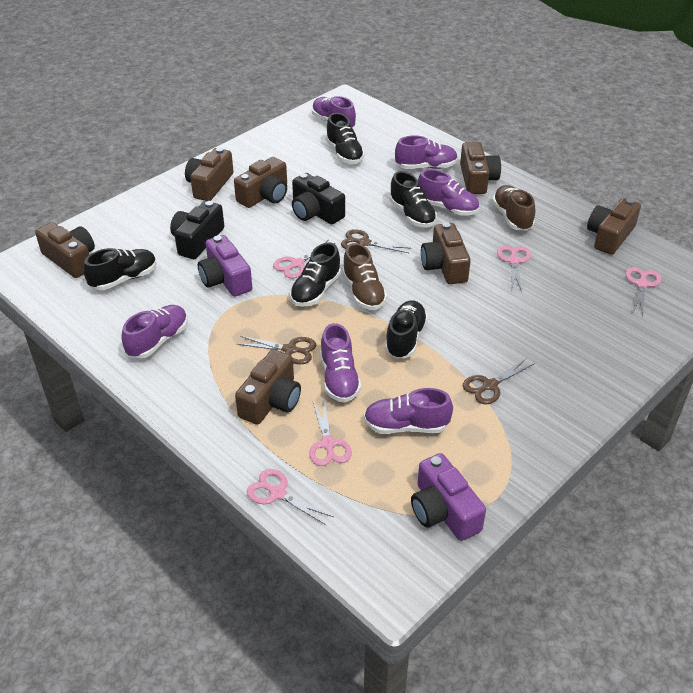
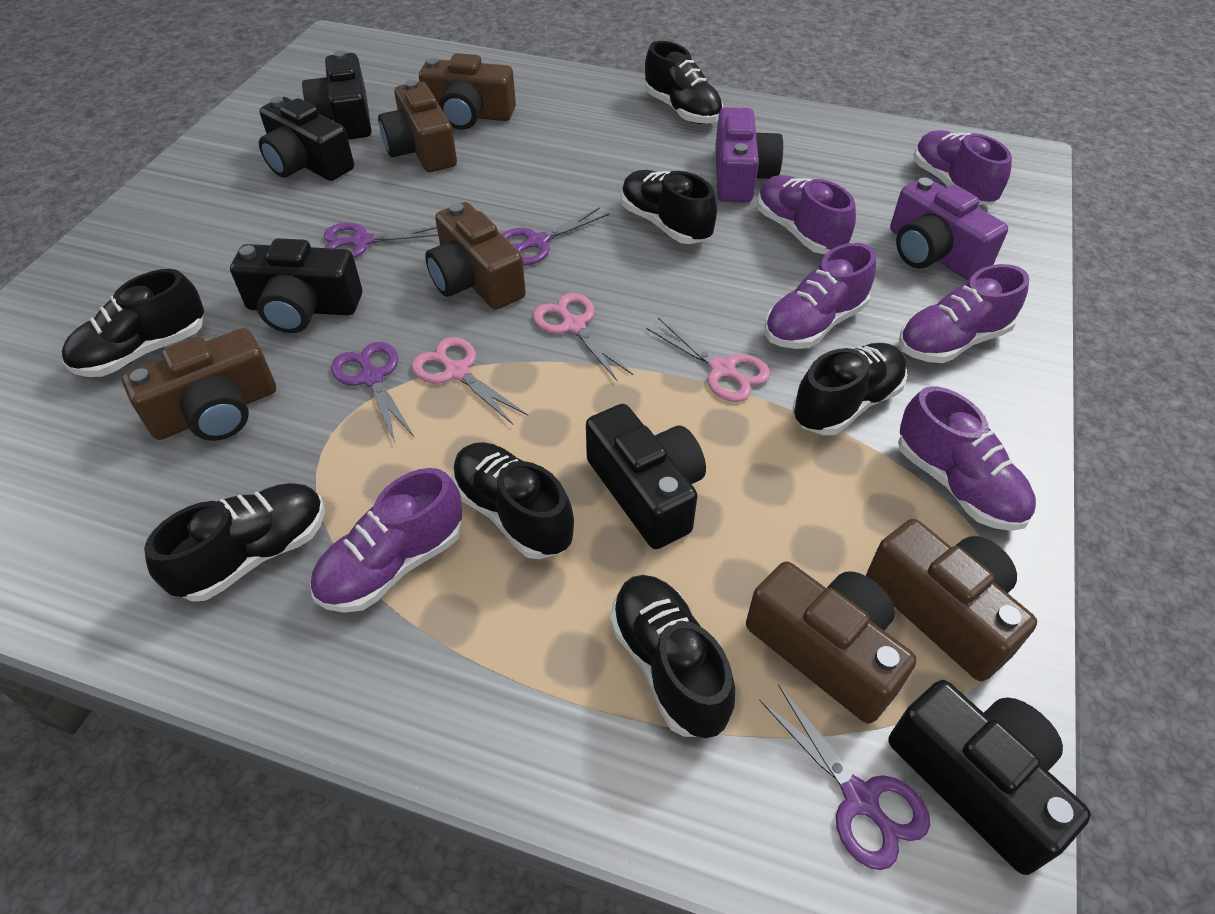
black camera: [170,201,224,259] [292,173,345,224] = 2 -> [230,238,362,333] [259,97,354,181] [302,51,371,140] [586,404,706,549] [888,680,1091,875] = 5
black shoe: [83,248,157,290] [290,242,341,307] [326,113,365,164] [385,300,428,359] [390,171,437,228] = 5 -> [62,269,204,377] [144,483,325,602] [452,442,574,559] [610,575,735,738] [621,170,717,244] [645,41,723,124] [792,343,907,435] = 7
brown camera: [35,222,95,278] [185,147,234,201] [234,157,287,208] [235,349,301,425] [421,222,471,284] [460,142,501,194] [587,198,641,255] = 7 -> [122,328,276,441] [378,80,457,172] [419,53,516,130] [425,202,526,310] [746,561,917,724] [866,519,1037,681] = 6
brown scissors: [237,336,317,364] [341,229,412,253] [463,358,535,404] = 3 -> none = 0
brown shoe: [342,243,387,310] [492,185,535,231] = 2 -> none = 0
pink scissors: [247,469,334,526] [273,240,335,278] [309,401,352,466] [497,245,531,292] [626,267,661,316] = 5 -> [411,337,528,425] [533,293,633,382] [646,318,771,402] = 3
purple scissors: none = 0 -> [324,223,438,258] [331,342,415,442] [501,207,609,265] [759,684,930,870] = 4

